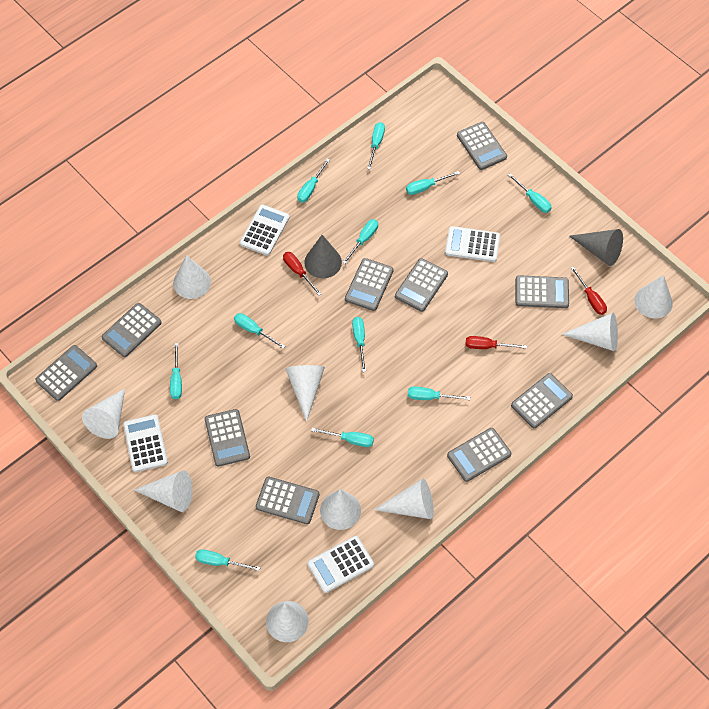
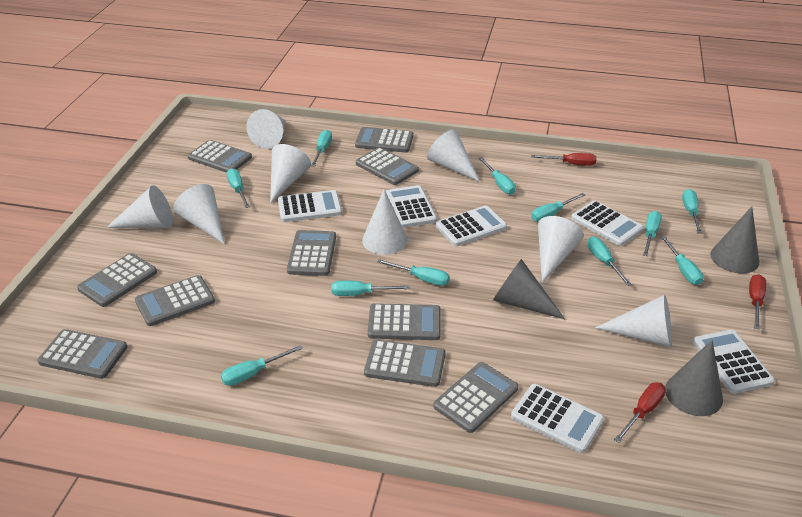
grey cone: [304,235,342,278] [569,229,623,266] = 2 -> [493,259,565,319] [665,340,723,416] [710,207,759,273] = 3
white calculator: [123,414,168,472] [240,204,290,256] [307,536,374,593] [445,226,500,262] = 4 -> [278,190,342,222] [386,185,437,228] [436,205,507,246] [511,384,604,453] [571,201,643,246] [693,330,775,394] = 6
white cone: [82,389,125,439] [134,471,193,512] [173,255,211,299] [266,601,309,642] [285,365,325,422] [320,489,361,530] [374,479,434,519] [562,313,618,351] [635,275,673,318] = 9 -> [106,185,173,228] [174,184,225,244] [246,109,286,149] [270,144,311,203] [362,189,408,255] [427,129,480,182] [538,216,584,283] [595,295,672,348] = 8

